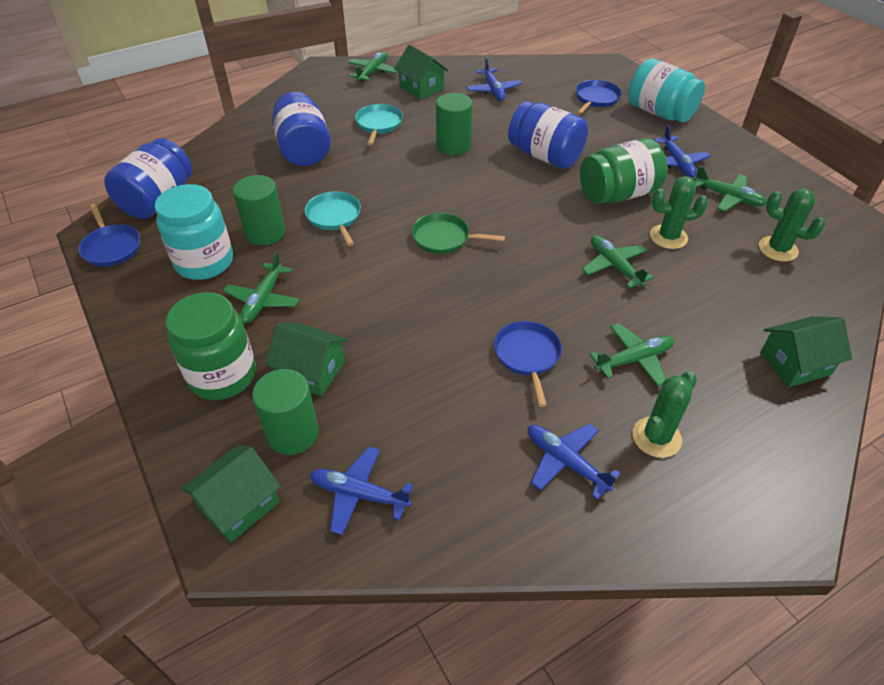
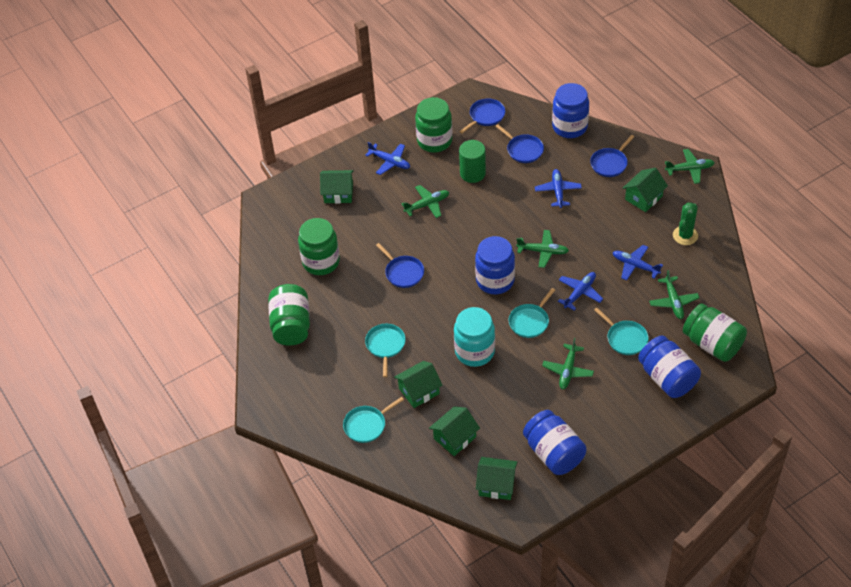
blue jar: [104,138,192,219] [272,92,331,166] [508,101,588,169] = 3 -> [475,236,515,294] [523,410,587,475] [552,83,589,138] [638,336,701,398] = 4
blue pan: [78,204,140,267] [494,321,562,407] [575,80,622,114] = 3 -> [376,243,424,288] [459,98,505,134] [495,124,544,163] [590,135,634,177] = 4
green cactus: [632,371,697,458] [650,176,708,249] [759,188,825,262] = 3 -> [673,203,698,245] = 1
green cylinder: [233,175,285,245] [252,369,319,455] [436,93,472,155] = 3 -> [459,140,486,183] = 1
green house: [181,445,281,543] [265,322,347,396] [394,45,448,100] [760,316,852,387] = 4 -> [320,170,354,204] [394,361,443,408] [429,406,480,456] [476,457,517,500] [623,168,668,212] = 5
green jar: [166,292,256,400] [580,138,667,204] = 2 -> [268,284,310,345] [298,218,340,275] [415,97,452,153] [683,304,747,362] = 4
green pan: [411,213,505,254] = 1 -> none = 0
turquoise jar: [155,184,233,280] [628,58,705,123] = 2 -> [454,307,495,367] = 1
turquoise pan: [305,191,361,246] [355,104,403,146] = 2 -> [343,397,404,443] [365,324,406,377] [509,288,555,338] [594,308,649,355] = 4

